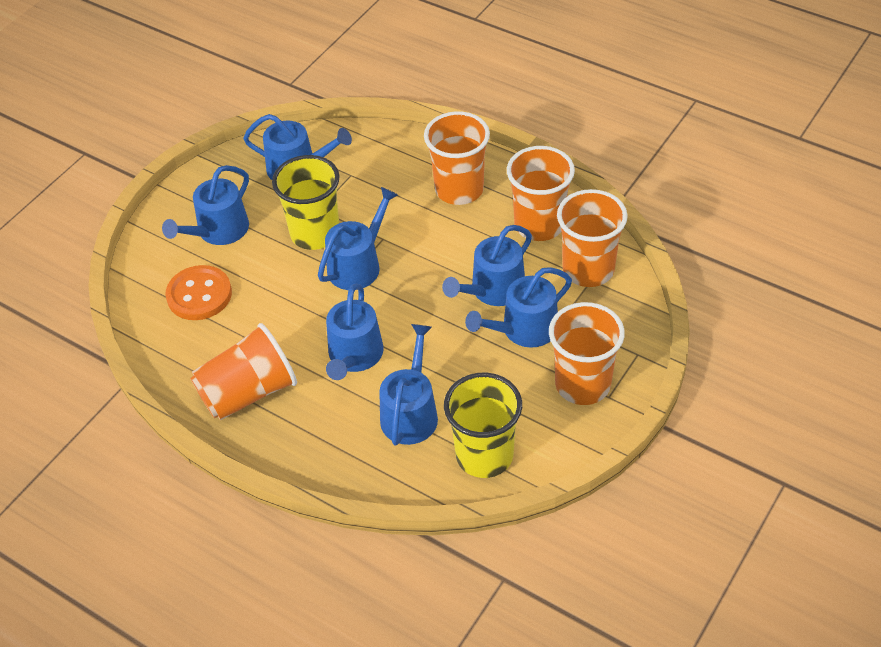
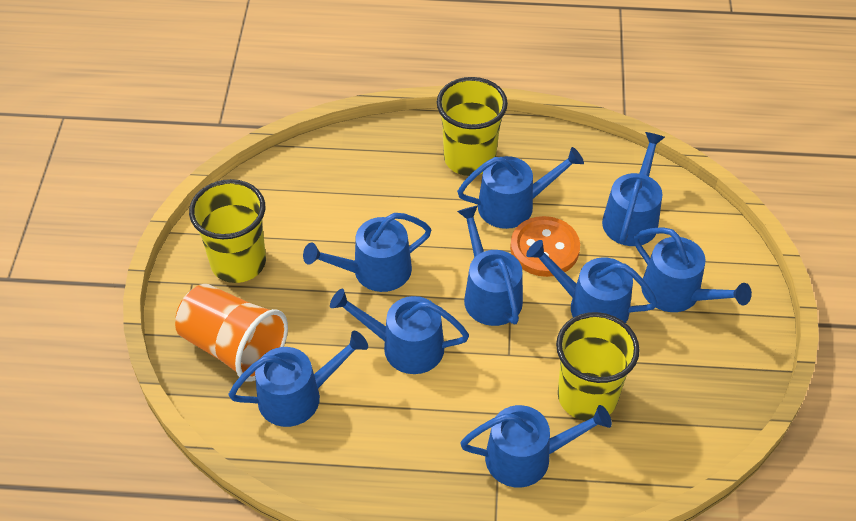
blue watering can: [162,165,249,245] [243,114,352,180] [318,187,398,290] [326,284,384,380] [379,324,438,446] [442,225,532,306] [465,267,572,348] = 7 -> [228,331,368,427] [303,213,432,292] [330,289,469,374] [457,147,584,229] [457,206,523,326] [460,405,612,487] [526,240,658,323] [602,132,665,246] [634,227,752,312] = 9
orange cup: [190,323,297,420] [424,111,490,205] [507,146,575,241] [549,302,625,405] [557,189,628,287] = 5 -> [175,284,288,382] = 1
yellow cup: [272,155,340,250] [444,373,522,478] = 2 -> [189,179,266,283] [437,77,508,176] [556,312,640,421] = 3

